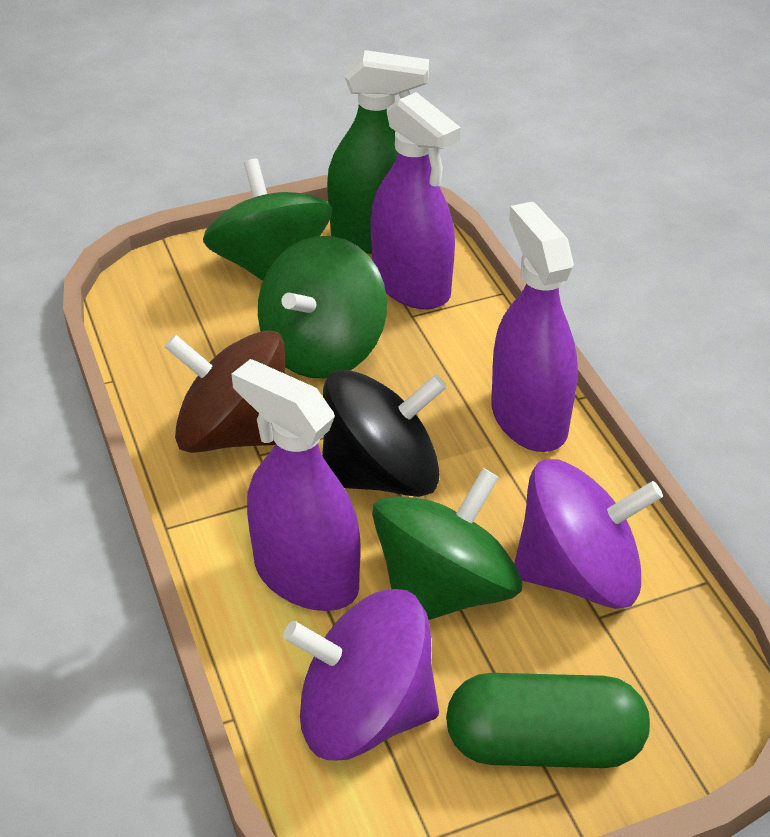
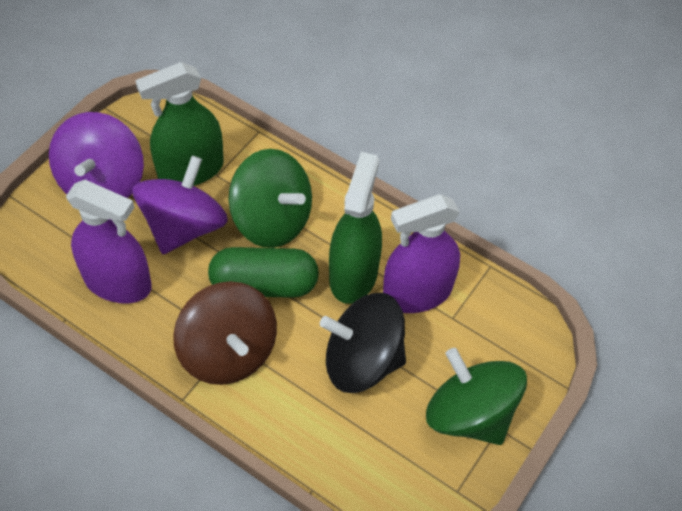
green spinning top: [203,159,332,281] [258,236,387,378] [372,468,522,620] = 3 -> [228,149,312,248] [426,348,527,445] = 2
green spray bottle: [327,50,429,254] = 1 -> [135,62,224,186] [329,152,382,304] = 2
purple spray bottle: [232,359,360,611] [371,92,461,309] [491,201,578,452] = 3 -> [66,180,152,304] [383,194,460,313] = 2

